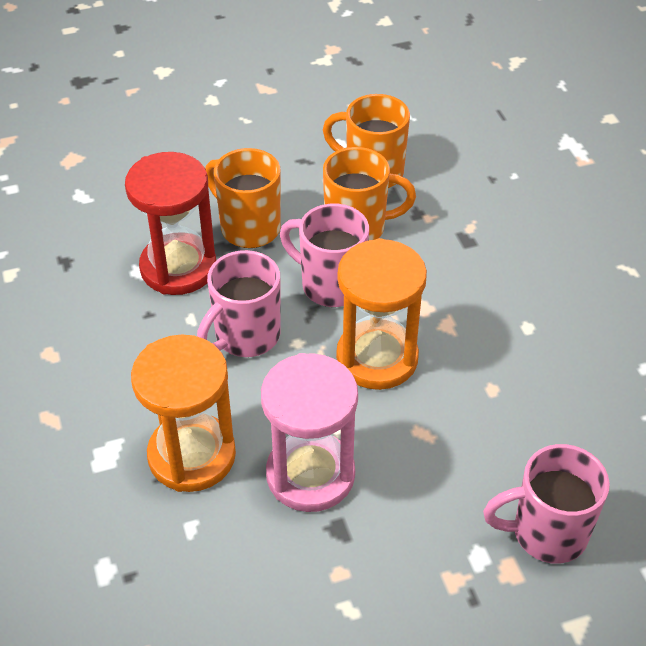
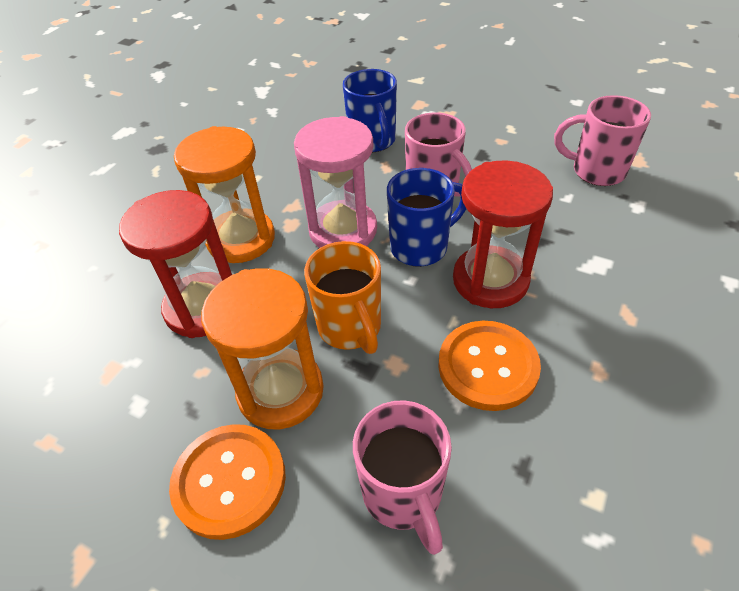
blue mug: none = 0 -> [343,69,397,152] [387,168,466,267] = 2
orange button: none = 0 -> [169,424,286,540] [438,321,541,411] = 2
orange mug: [205,148,281,248] [323,94,410,188] [323,147,416,240] = 3 -> [304,241,381,354] = 1
red hourglass: [125,152,216,295] = 1 -> [119,190,232,338] [453,160,553,308] = 2

